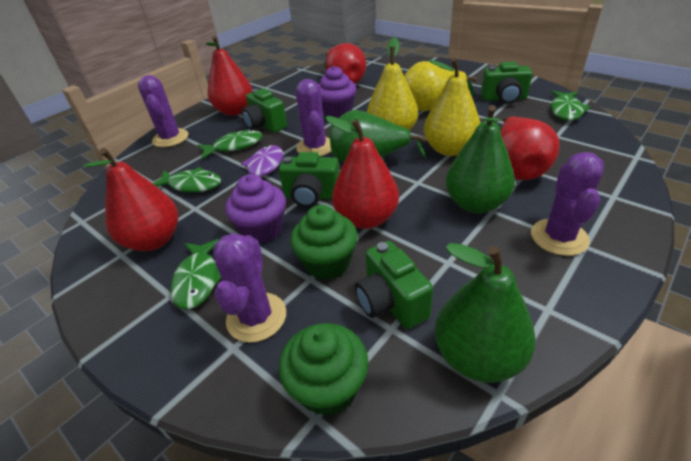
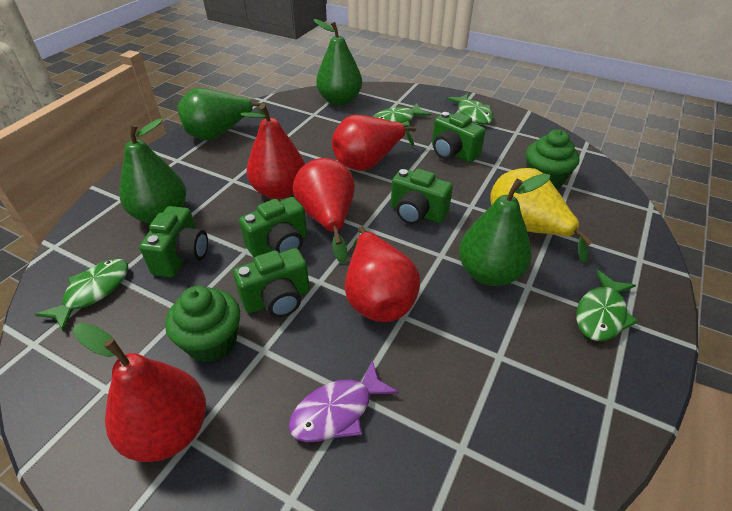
green camera: [242,88,287,133] [279,152,340,207] [355,241,433,329] [481,62,532,104] = 4 -> [139,206,208,277] [233,248,310,318] [239,197,307,257] [391,169,453,224] [432,112,486,162] = 5
green pear: [330,110,427,163] [435,243,536,383] [446,105,515,213] = 3 -> [119,119,186,224] [178,88,266,141] [314,19,362,105] [459,173,550,286] = 4
purple cactus: [138,75,188,147] [213,233,286,343] [296,79,331,157] [531,152,604,256] = 4 -> none = 0
purple cupcake: [225,174,286,243] [318,66,357,118] = 2 -> none = 0
yellow pear: [367,37,418,131] [404,61,477,111] [424,58,480,156] = 3 -> [490,168,593,263] = 1

